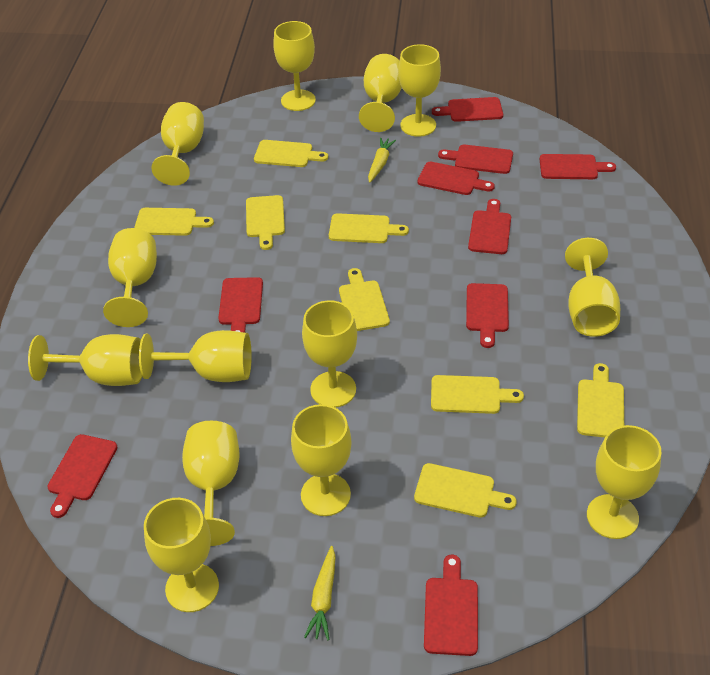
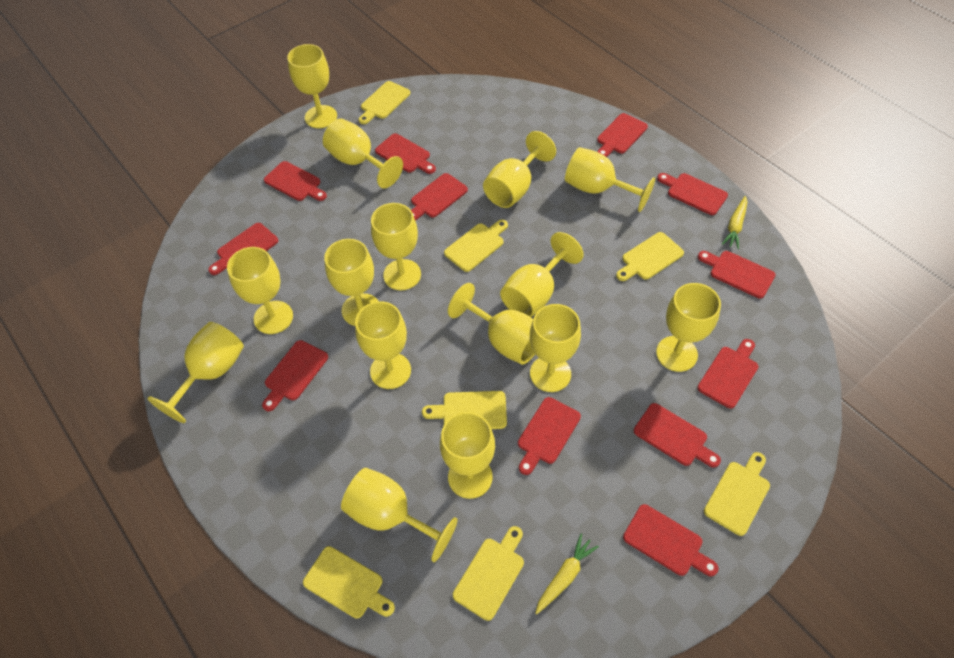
red cutting board: [47,434,118,518] [218,277,263,333] [417,162,495,195] [424,555,478,656] [432,97,503,122] [438,145,513,174] [466,283,509,348] [468,199,511,254] [540,154,616,179] = 9 -> [208,223,278,275] [262,340,328,411] [264,161,327,201] [375,134,436,174] [411,173,468,221] [518,397,581,475] [597,113,648,157] [623,504,719,576] [634,403,721,468] [657,173,728,215] [697,339,758,409] [698,251,776,298] = 12
yellow cutting board: [134,208,214,236] [246,195,285,250] [254,140,328,167] [329,213,409,243] [339,268,390,331] [414,463,517,518] [431,375,524,414] [577,363,624,437] = 8 -> [303,546,395,619] [359,81,410,124] [422,391,507,429] [444,220,508,272] [453,526,524,621] [616,232,684,281] [704,452,770,536] = 7
yellow goblet: [28,334,142,386] [103,228,157,327] [139,330,252,382] [144,498,219,612] [151,102,204,186] [182,421,239,546] [273,21,316,111] [291,404,352,516] [302,300,357,408] [359,54,402,132] [398,44,441,137] [565,238,620,337] [587,425,661,539] = 13 -> [147,322,244,423] [227,247,293,334] [287,44,337,128] [323,119,403,188] [324,239,378,326] [341,468,458,562] [355,301,411,389] [371,203,421,290] [440,412,495,499] [448,283,535,365] [483,131,556,208] [500,232,584,317] [530,304,581,392] [565,147,655,212] [656,283,721,372] = 15

